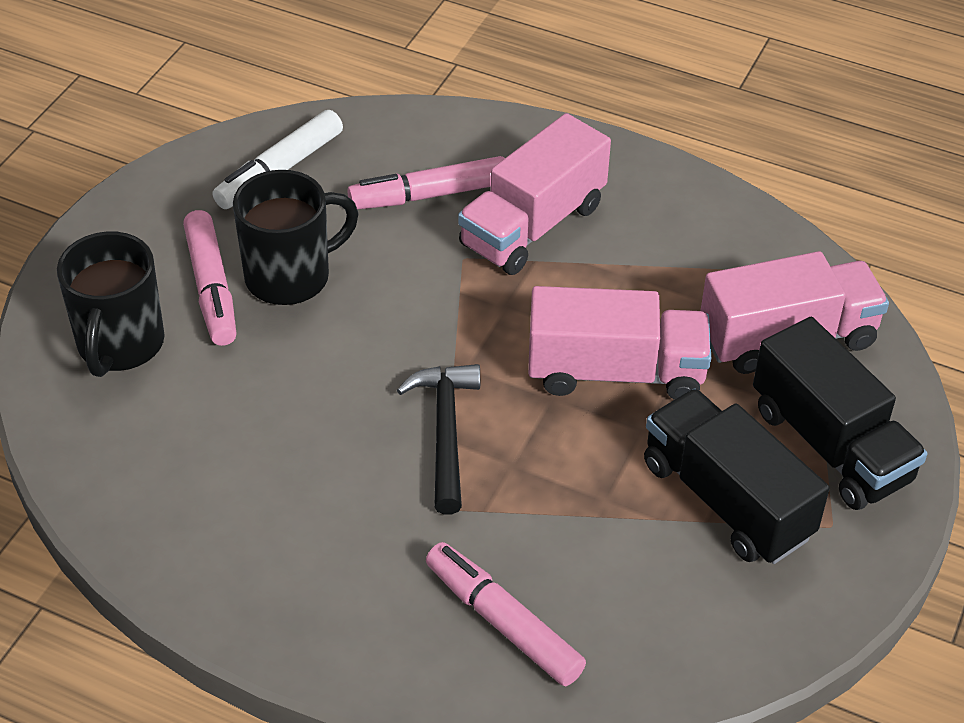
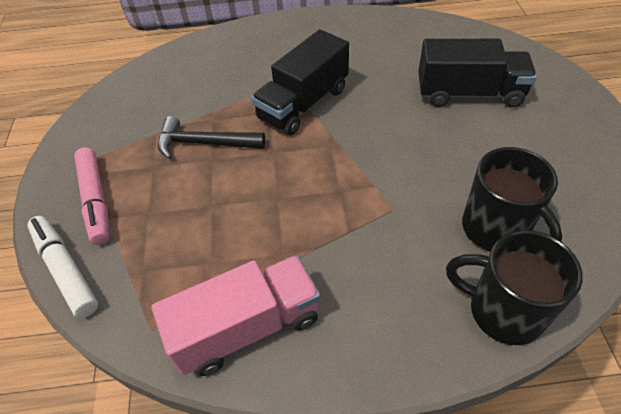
pink marker: [183,210,236,346] [348,156,505,210] [426,542,586,686] = 3 -> [74,147,110,245] = 1
pink truck: [458,113,611,275] [528,286,711,400] [701,251,889,374] = 3 -> [151,255,321,376] = 1

